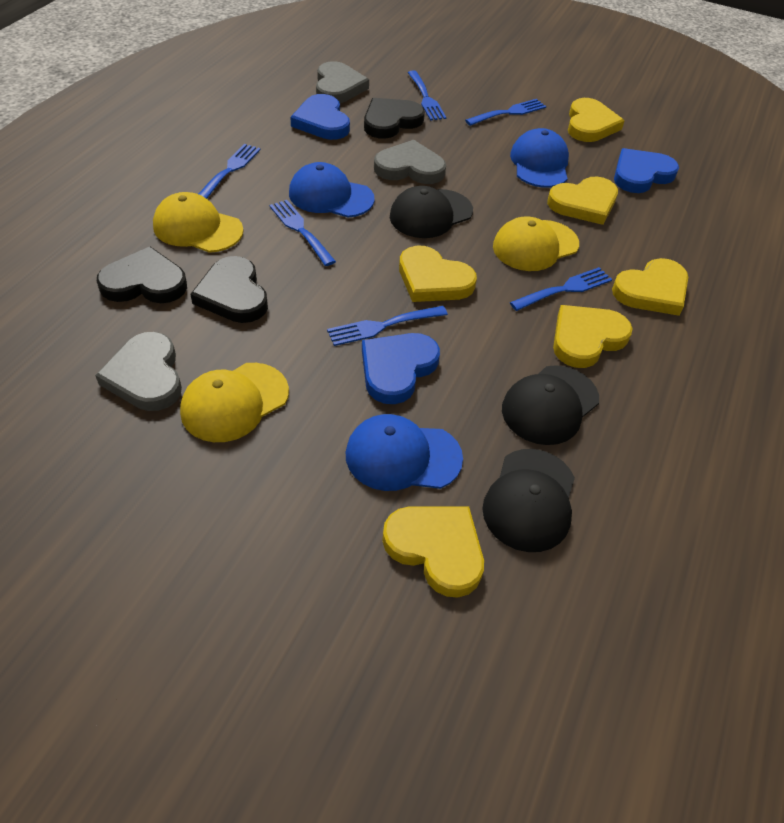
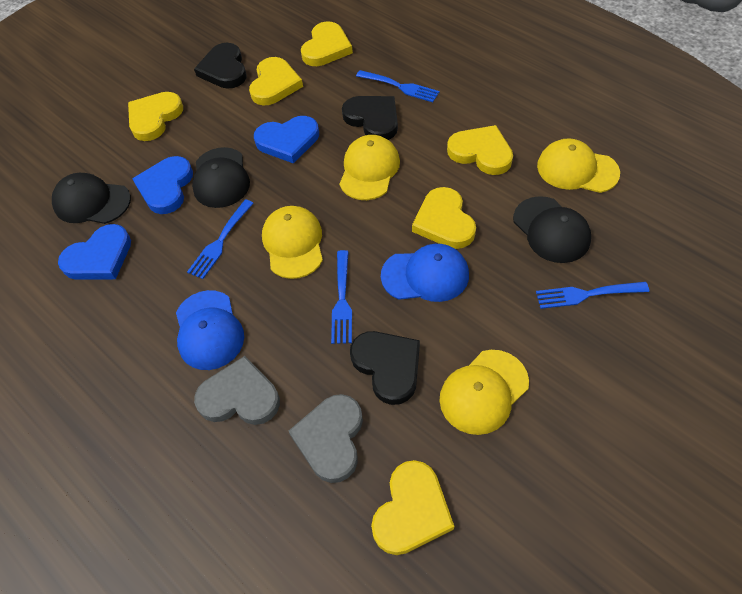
blue cap: [289,162,375,218] [346,414,463,491] [510,128,569,188] = 3 -> [176,290,244,370] [381,244,469,302] = 2
blue fork: [199,144,261,199] [269,200,336,266] [327,306,448,346] [408,70,446,121] [465,99,546,126] [510,267,612,311] = 6 -> [187,199,254,279] [331,250,352,344] [356,70,439,102] [536,282,649,309] = 4
grey heart: [95,332,182,411] [316,61,369,103] [374,140,446,184] = 3 -> [194,356,280,425] [289,394,363,483] = 2
yellow cap: [153,192,244,253] [180,363,289,442] [493,217,579,271] = 3 -> [262,206,323,279] [339,135,400,200] [439,350,529,435] [537,138,620,193] = 4

